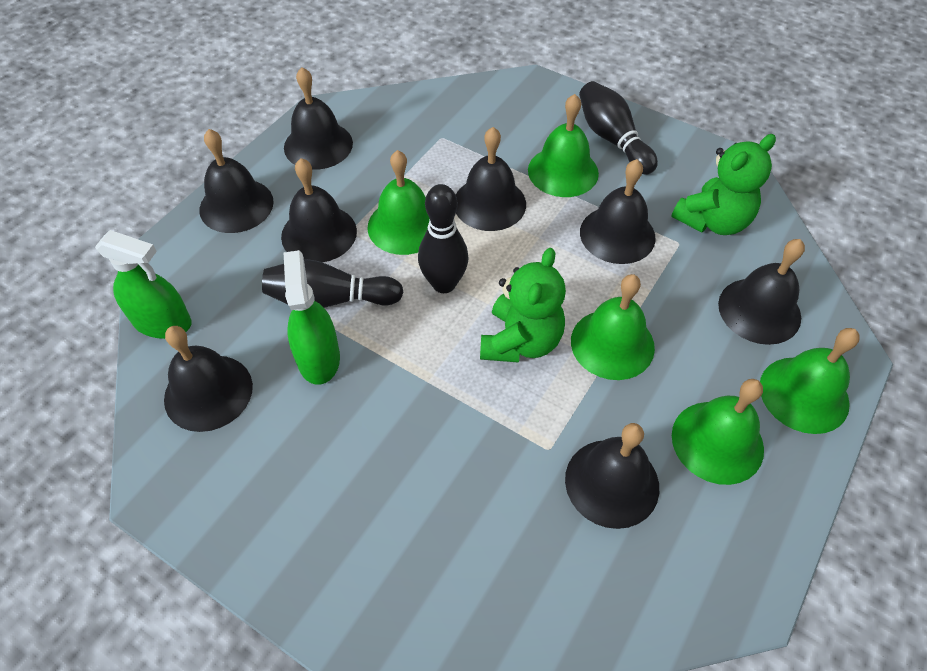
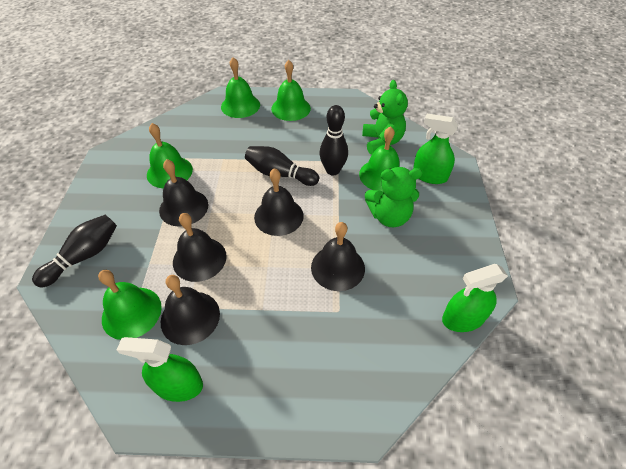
black bell: [164,326,253,432] [199,129,274,233] [281,158,357,262] [284,67,353,170] [456,127,526,231] [565,423,659,529] [580,159,656,264] [718,239,805,345] = 8 -> [159,159,208,227] [161,275,220,345] [173,213,227,282] [254,168,304,236] [311,222,365,291] = 5
green spray bottle: [95,230,191,339] [284,250,340,385] = 2 -> [117,337,203,402] [413,114,458,184] [442,264,508,332] = 3

